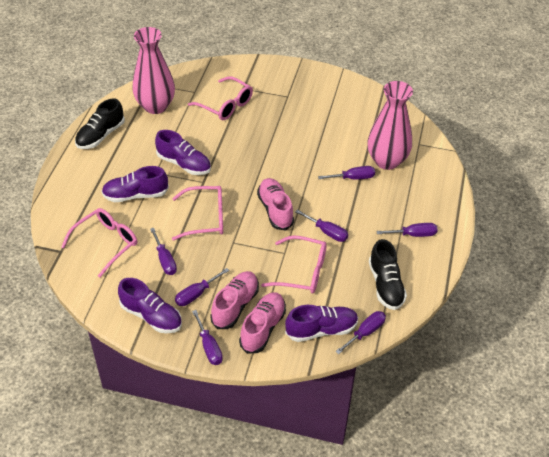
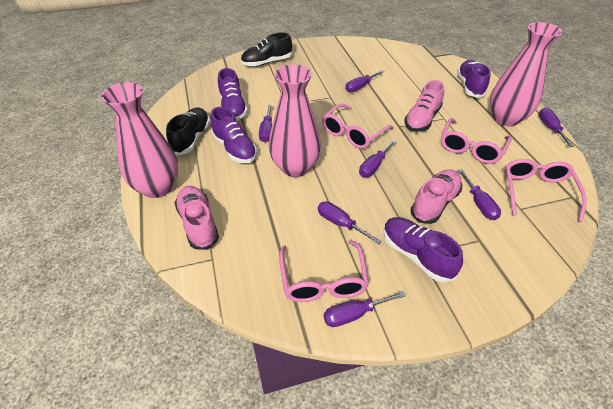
pink vase: [133,27,175,114] [368,81,413,170] = 2 -> [101,82,178,198] [269,64,321,177] [490,22,563,127] = 3

